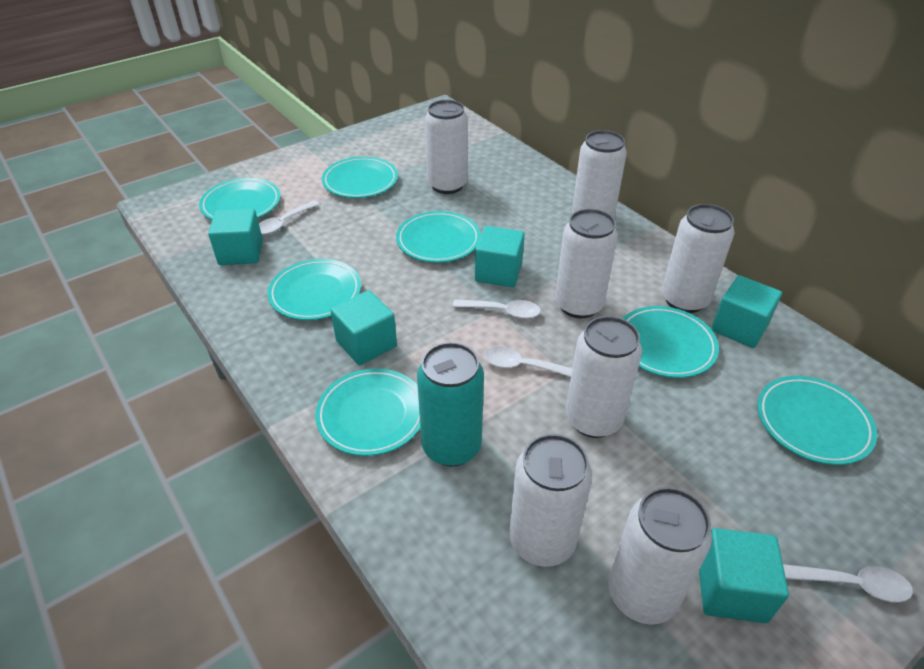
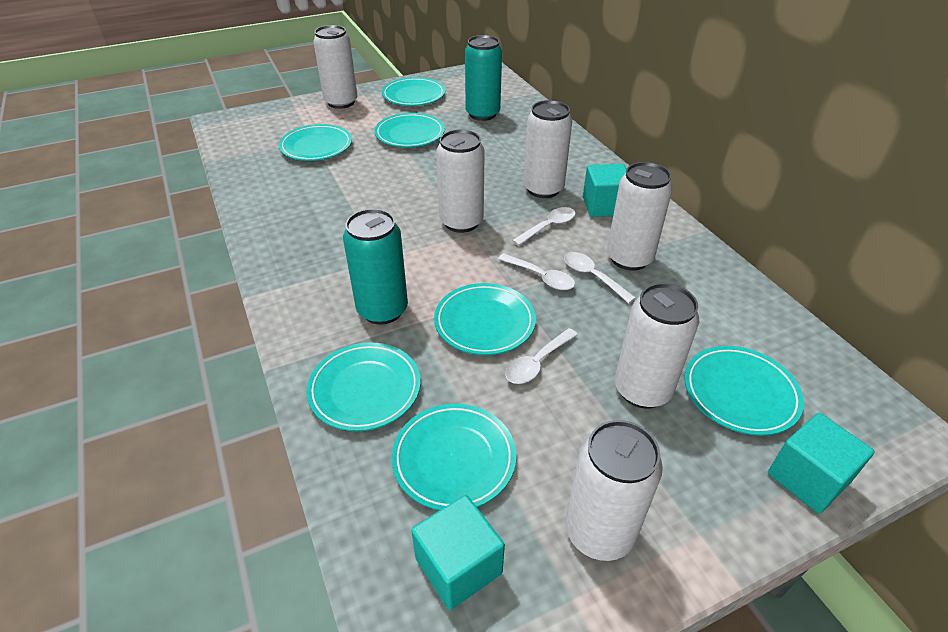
turquoise can: [417,342,484,467] = 1 -> [343,209,408,325] [465,35,502,121] = 2
turquoise cube: [208,209,263,265] [330,290,397,365] [475,226,525,287] [699,528,789,623] [711,275,782,348] = 5 -> [411,495,505,610] [583,164,626,217] [768,413,875,514] = 3
white can: [425,100,468,194] [509,434,592,567] [555,209,618,318] [566,316,642,438] [572,130,627,218] [608,487,712,625] [662,204,734,313] = 7 -> [313,25,358,109] [436,129,485,233] [523,100,572,198] [565,420,663,561] [607,162,673,271] [615,283,699,408] = 6

